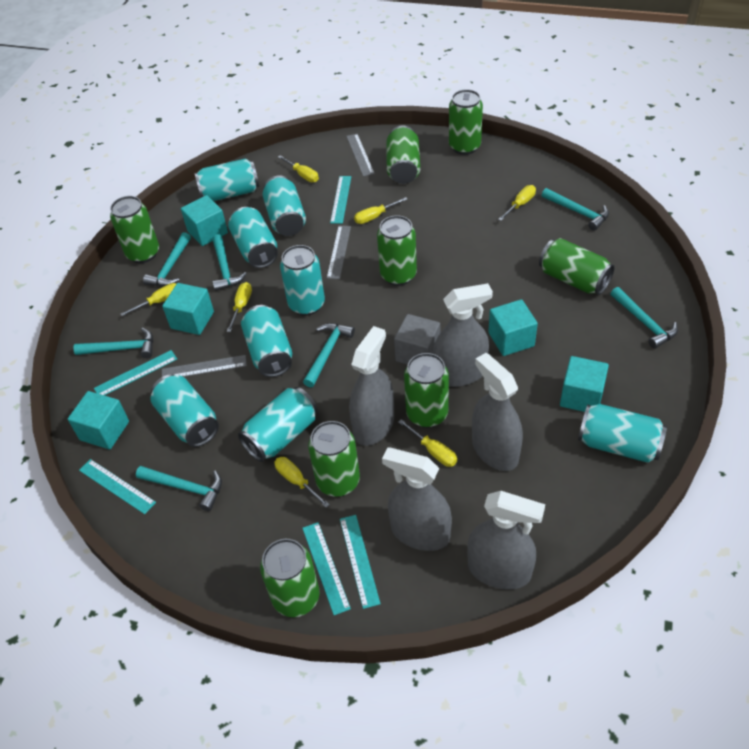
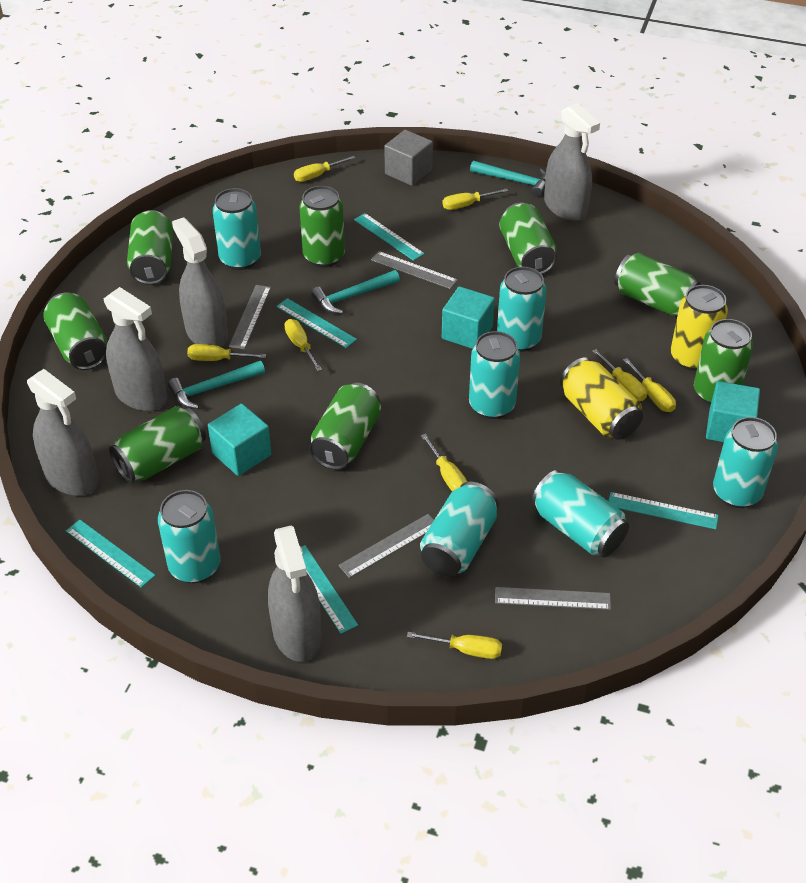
grey ruler: [162,355,247,377] [327,226,351,279] [346,134,375,176] = 3 -> [229,285,271,349] [338,514,434,578] [371,251,458,289] [495,587,611,610] = 4
turquoise can: [150,374,219,447] [194,158,259,201] [228,207,278,268] [238,387,318,462] [241,305,292,377] [263,175,306,236] [280,245,325,316] [578,404,667,463] = 8 -> [158,490,220,583] [213,188,261,270] [420,482,499,577] [469,331,520,419] [497,267,547,352] [532,470,629,556] [713,417,778,508] = 7
turquoise cube: [68,391,129,449] [162,283,214,335] [181,195,228,246] [488,299,538,356] [560,356,609,412] = 5 -> [208,404,272,476] [442,286,495,349] [706,381,760,442] = 3
turquoise hammer: [73,328,153,359] [136,466,222,511] [143,232,191,287] [212,234,247,291] [303,323,355,387] [542,188,609,231] [610,287,678,349] = 7 -> [168,361,265,409] [311,270,400,314] [470,161,546,197] = 3
yellow can: none = 0 -> [560,357,643,440] [671,285,728,371] = 2
yellow screwdriver: [121,283,177,316] [227,282,252,332] [274,457,330,508] [278,155,319,182] [354,197,408,224] [398,419,457,467] [498,185,536,221] = 7 -> [187,344,266,361] [284,319,322,371] [294,156,356,182] [407,632,502,659] [421,434,467,492] [442,188,508,210] [592,349,647,401] [623,358,676,412] = 8

